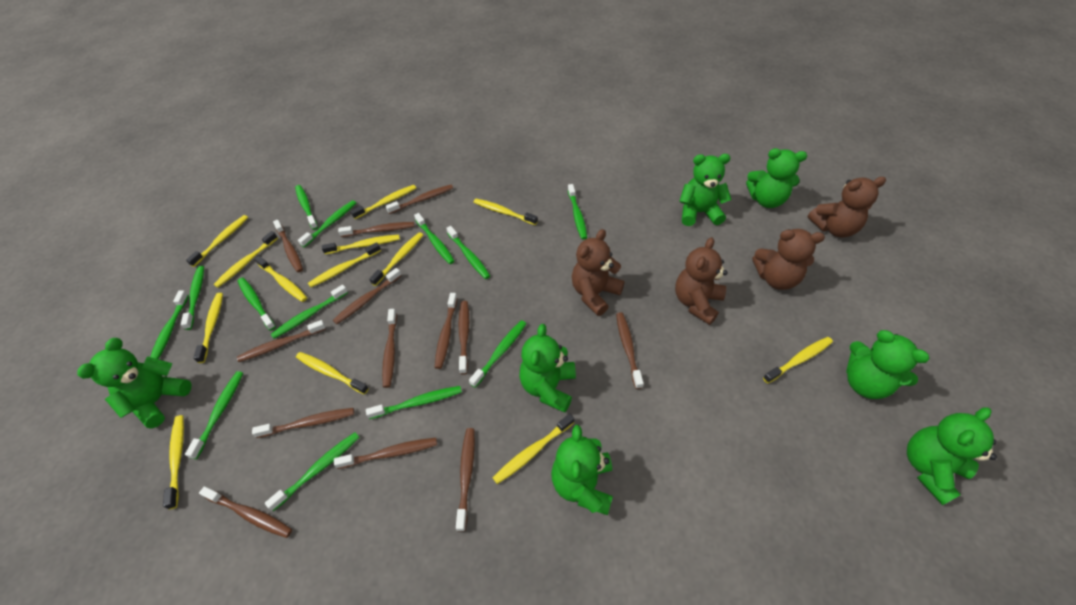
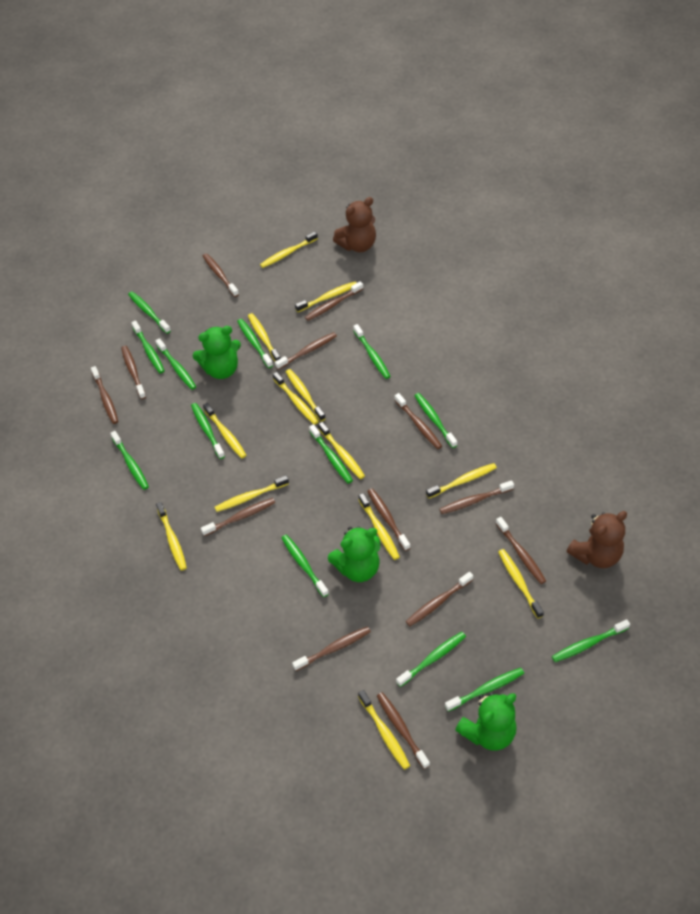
brown teddy bear: [572,229,625,316] [675,237,728,325] [752,229,825,290] [807,177,886,238] = 4 -> [333,197,376,252] [567,511,627,568] = 2
green teddy bear: [77,338,192,429] [519,324,576,413] [551,425,613,515] [679,154,732,226] [746,148,807,208] [846,330,930,399] [907,407,997,505] = 7 -> [193,326,241,379] [328,526,380,582] [455,693,517,751] = 3

